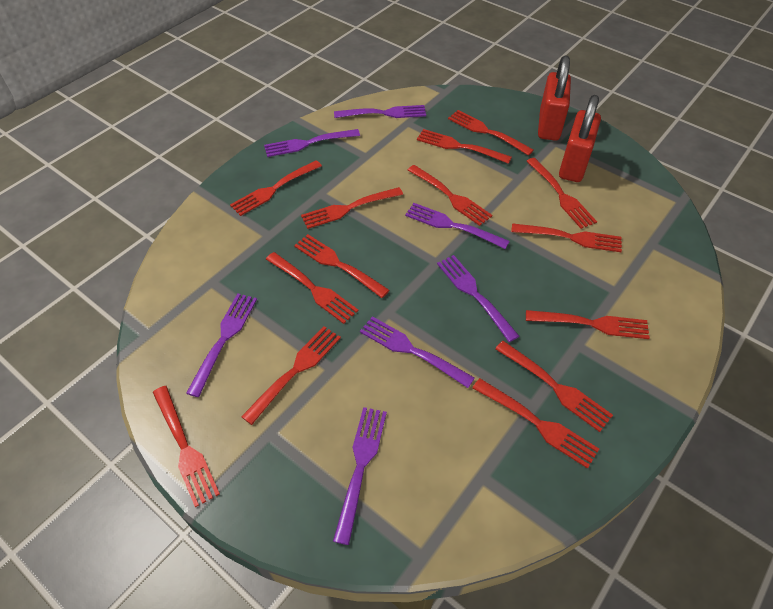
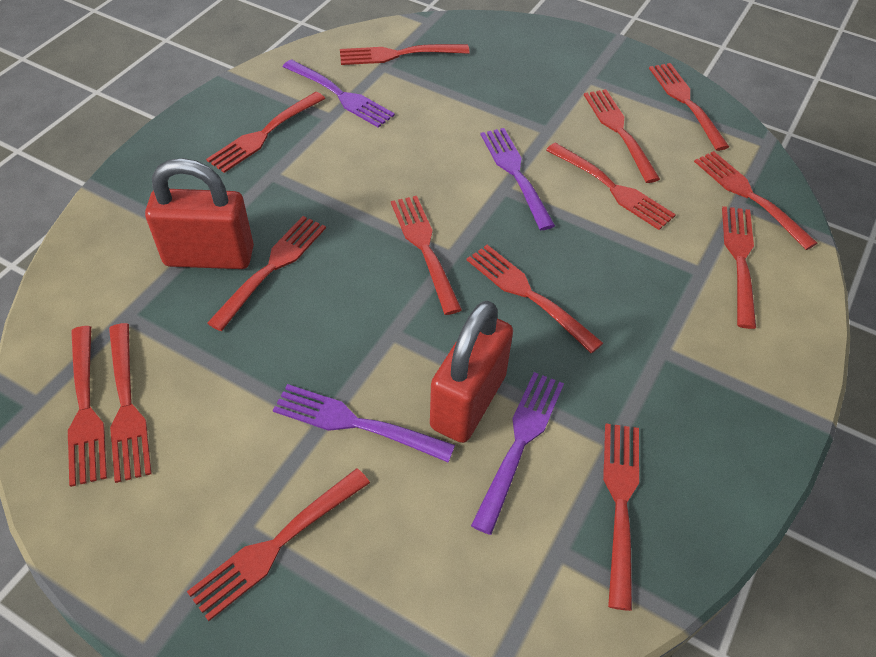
purple fork: [186,293,257,397] [264,129,360,157] [333,407,387,545] [334,105,426,118] [360,316,475,388] [405,203,510,249] [437,255,519,342] = 7 -> [273,384,455,462] [283,59,395,128] [471,372,564,535] [480,128,555,230] = 4

